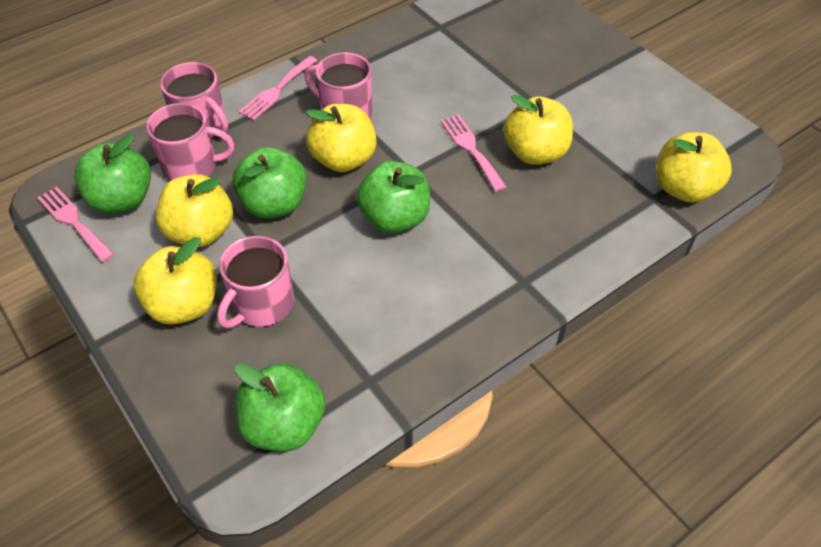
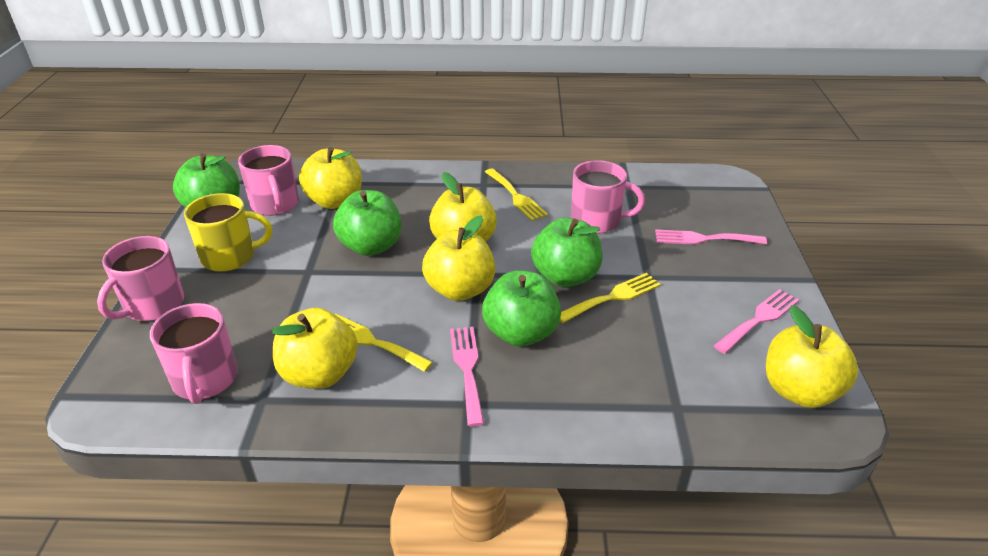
yellow fork: none = 0 -> [335,314,433,372] [485,168,548,221] [560,273,661,323] = 3
yellow mug: none = 0 -> [184,193,272,272] = 1

